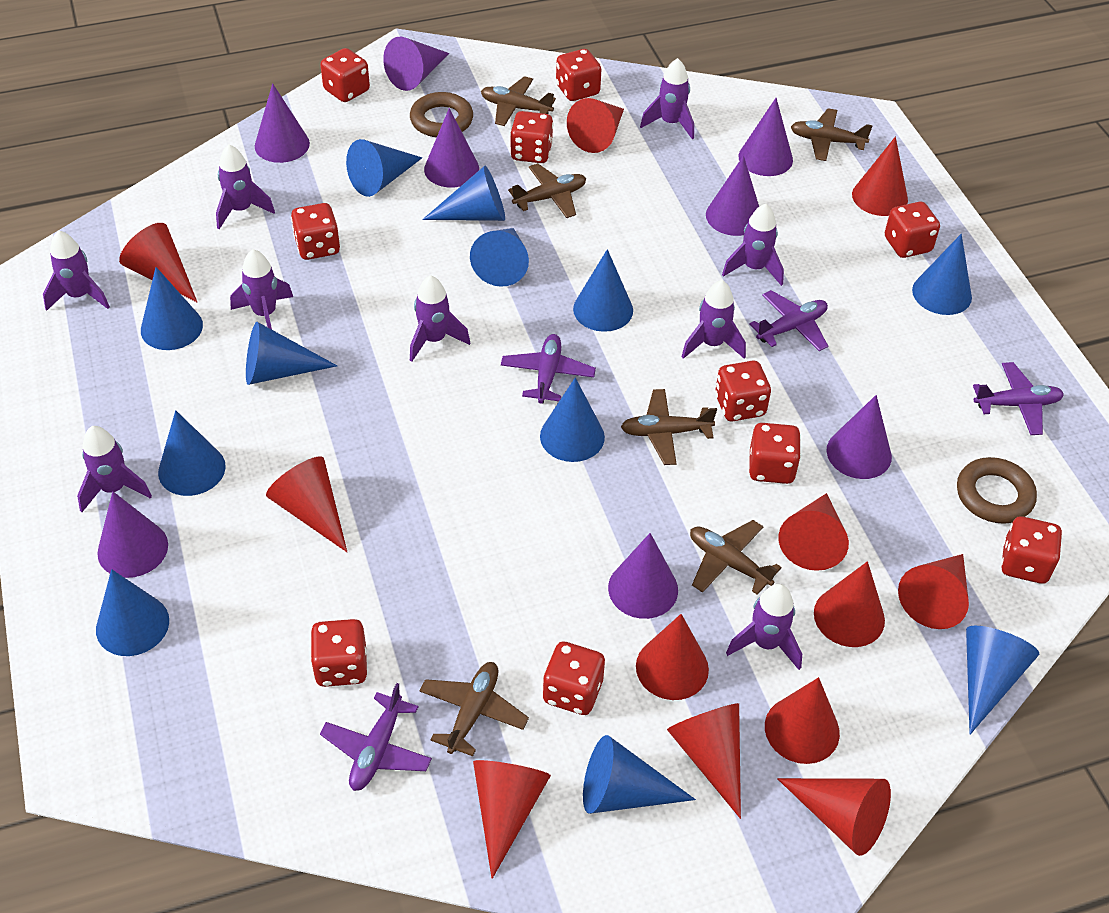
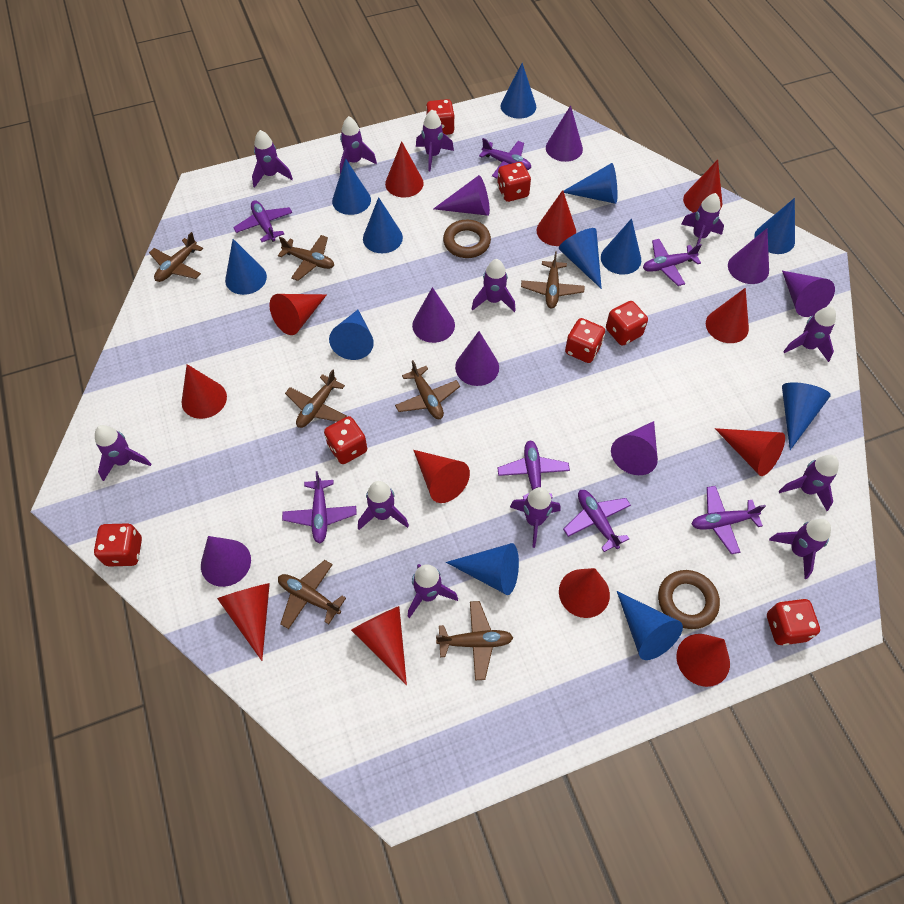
brown plane: [419,662,529,756] [481,76,556,126] [508,163,586,218] [621,389,717,465] [690,520,782,595] [791,108,873,161] = 6 -> [149,232,203,282] [278,235,334,281] [278,560,346,629] [285,369,347,428] [395,360,460,419] [436,601,513,680] [521,251,585,308] = 7
purple plane: [320,683,432,791] [501,334,596,404] [749,290,828,351] [973,362,1064,435] = 4 -> [233,200,292,242] [282,471,357,544] [479,138,531,179] [497,441,570,499] [563,490,631,552] [643,239,702,286] [692,486,766,554] = 7
purple rocket: [43,230,110,311] [77,426,152,512] [216,144,275,229] [230,249,293,329] [410,275,470,362] [640,58,694,140] [681,280,746,359] [722,204,784,286] [726,584,802,670] = 9 -> [95,425,151,481] [252,130,293,188] [340,116,377,174] [358,481,409,530] [408,564,458,618] [416,110,454,171] [472,259,516,312] [510,487,560,548] [681,193,724,245] [769,519,831,579] [779,455,839,511] [783,306,836,362] = 12
red dice: [291,203,340,260] [310,619,367,687] [320,48,370,102] [510,111,553,163] [543,642,605,715] [556,49,601,101] [715,361,771,421] [749,423,801,484] [885,202,940,258] [1001,516,1062,584] = 10 -> [94,523,142,566] [324,416,367,464] [426,99,455,135] [497,162,531,202] [565,318,605,363] [606,301,648,346] [767,599,820,646] = 7

